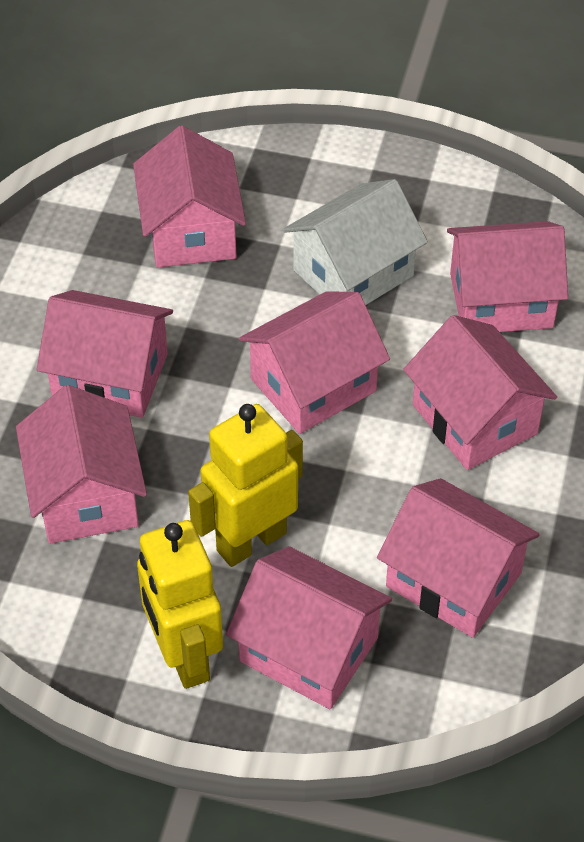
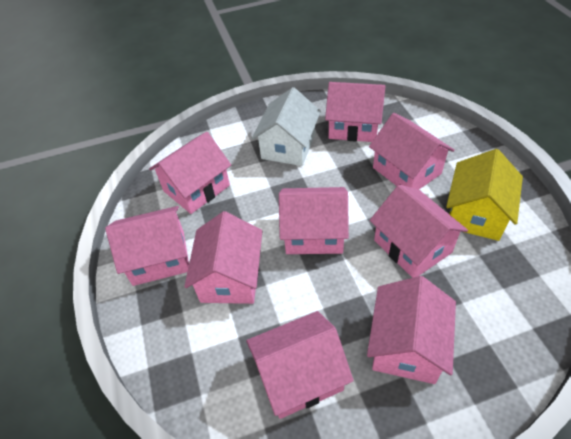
pink house: [16,385,147,544] [37,290,173,418] [133,126,246,268] [226,546,392,709] [239,291,390,434] [377,478,540,638] [403,315,557,470] [447,221,568,332] = 8 -> [105,206,189,286] [149,132,231,214] [184,211,262,304] [246,311,354,419] [279,187,349,254] [325,82,385,142] [367,276,456,384] [369,113,455,190] [370,184,468,278] = 9
yellow house: none = 0 -> [446,149,523,241] = 1
yellow robot: [137,520,223,689] [188,404,303,567] = 2 -> none = 0

